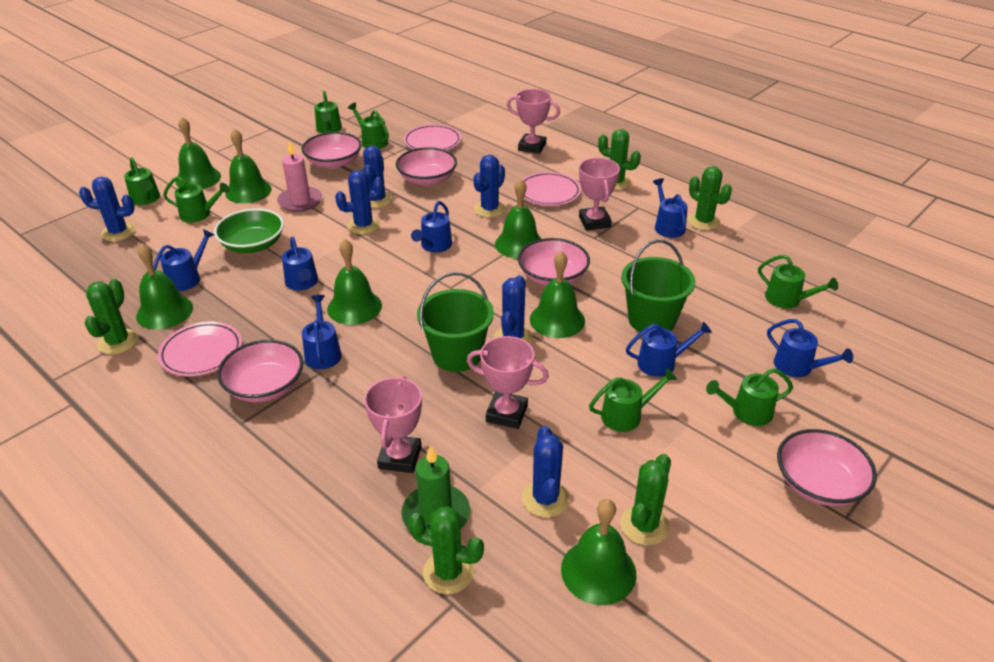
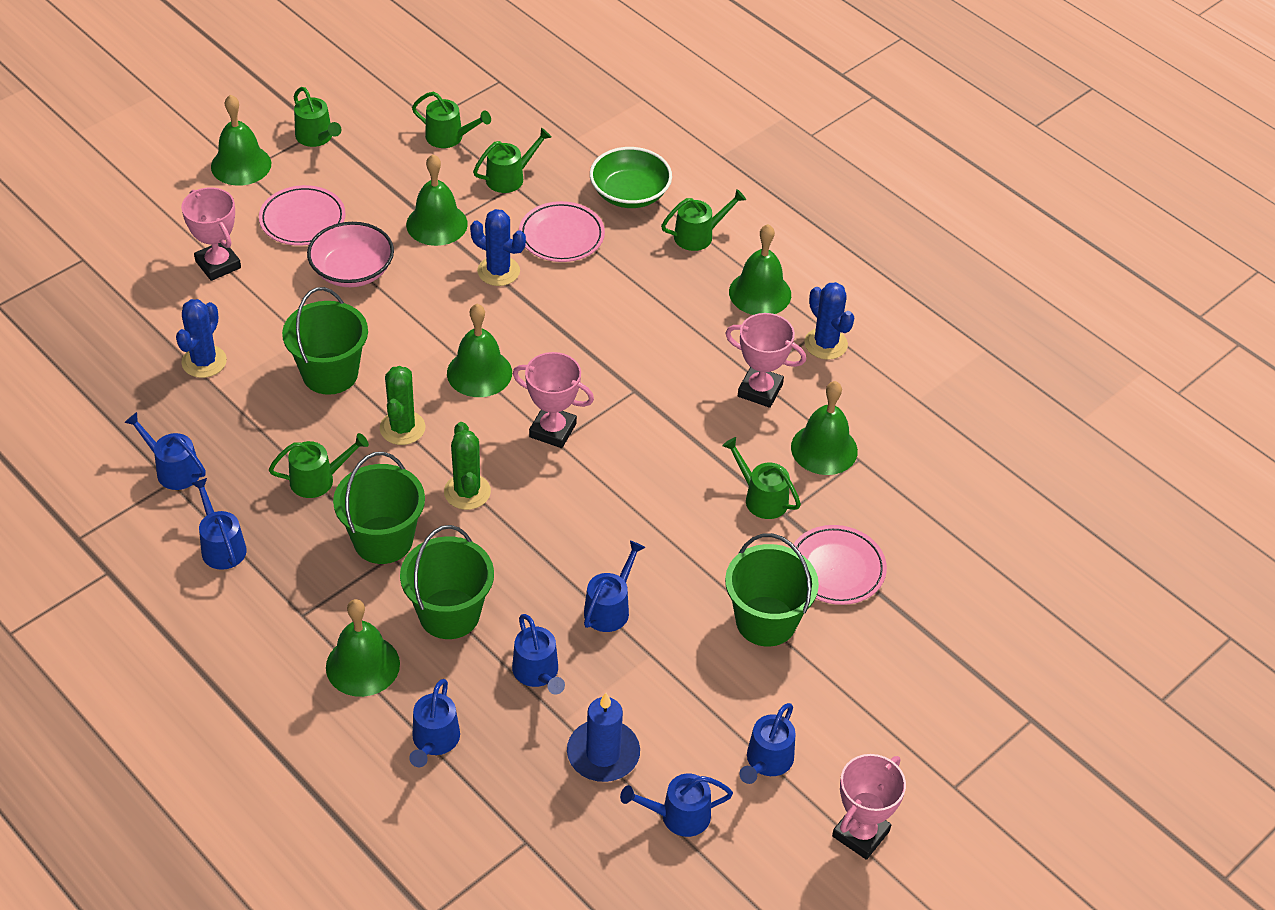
blue cactus: [79,177,136,241] [335,170,384,234] [363,146,393,208] [473,155,506,218] [494,275,533,344] [522,426,569,518] = 6 -> [176,299,227,378] [470,209,526,286] [804,282,854,360] = 3
blue candle: none = 0 -> [567,693,640,782] = 1
green bell: [136,243,193,330] [175,117,221,189] [225,128,272,203] [327,239,382,325] [495,179,542,259] [530,251,585,338] [561,499,636,605] = 7 -> [211,94,271,186] [326,599,400,697] [406,154,468,246] [447,304,512,397] [729,224,791,315] [791,381,858,475] = 6
green bucket: [417,272,494,372] [621,239,695,332] = 2 -> [282,287,368,395] [333,452,425,564] [400,525,494,639] [725,533,819,646] = 4
green cactus: [84,279,138,355] [408,506,484,594] [598,129,641,190] [620,454,671,545] [688,166,732,230] = 5 -> [380,366,426,445] [444,422,491,510] = 2
green candle: [401,445,470,531] = 1 -> none = 0
green watering can: [124,157,160,205] [163,176,230,222] [314,91,342,133] [348,103,389,149] [589,368,677,432] [706,368,793,426] [758,255,838,308] = 7 -> [269,433,369,498] [294,87,341,147] [412,92,491,148] [473,128,552,193] [661,189,746,251] [722,437,801,519] = 6
pink bowl: [217,340,303,402] [302,132,362,169] [396,147,457,186] [518,238,590,286] [777,429,877,506] = 5 -> [307,222,394,287] = 1
pink candle: [277,140,322,212] = 1 -> none = 0

